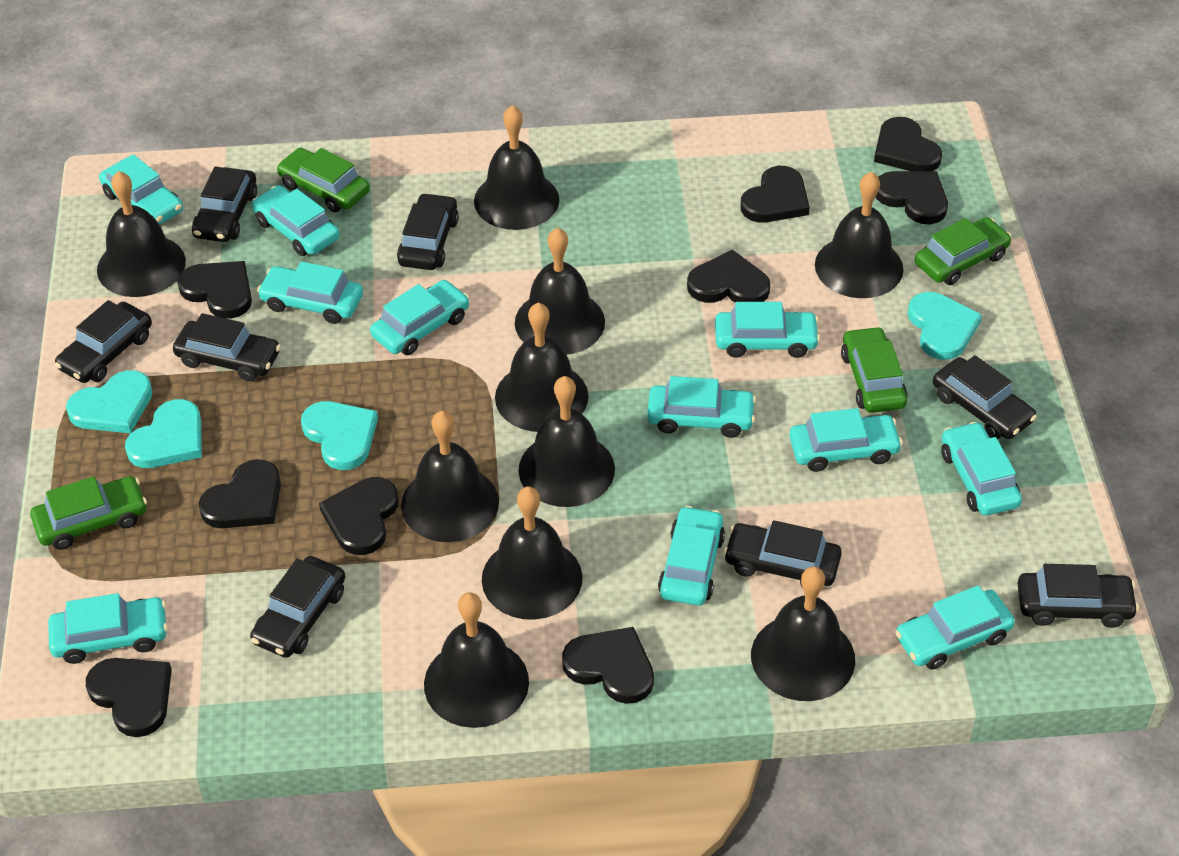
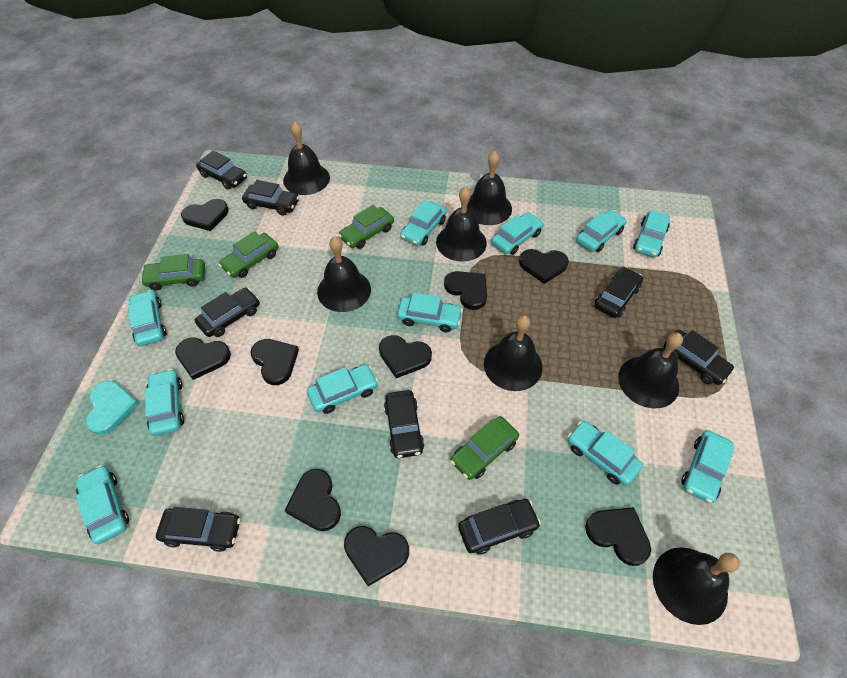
black bell: [97,171,186,297] [401,411,499,542] [424,592,529,728] [474,105,559,230] [482,486,583,620] [495,302,589,432] [515,227,605,355] [519,376,615,507] [751,566,855,701] [815,172,904,298] = 10 -> [283,122,330,195] [317,236,371,312] [436,186,487,262] [467,151,512,225] [484,315,543,391] [618,332,683,408] [653,547,740,625] = 7
turquoise heart: [66,370,153,433] [125,399,202,468] [301,401,378,470] [908,292,982,360] = 4 -> [86,381,139,435] = 1

